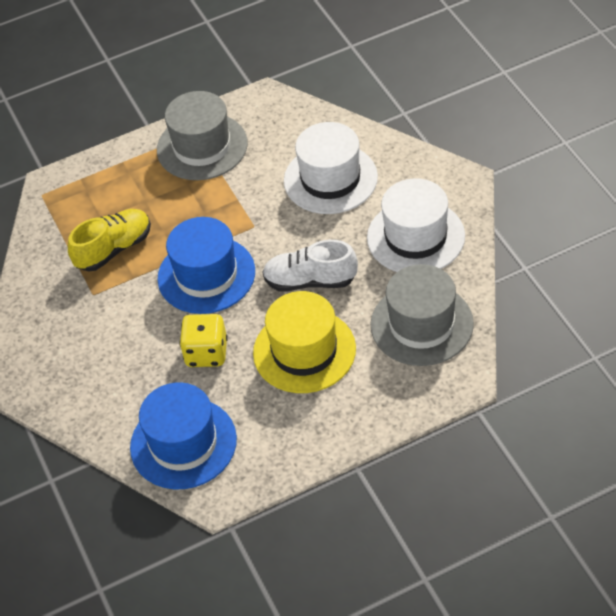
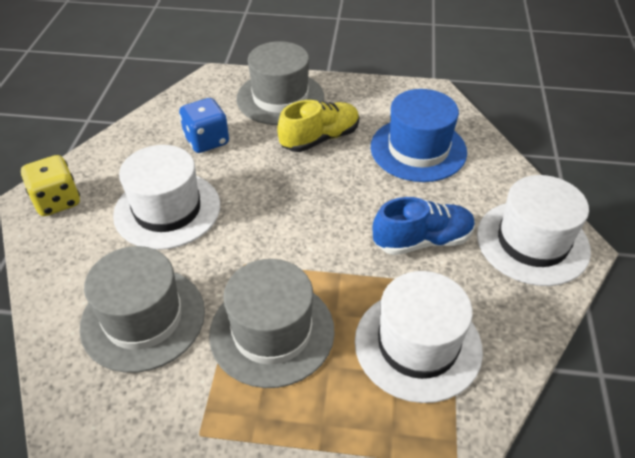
blue dice: none = 0 -> [179,98,229,153] = 1
blue hat: [130,382,237,489] [157,217,255,314] = 2 -> [371,89,467,182] = 1
blue shoe: none = 0 -> [373,197,475,255] = 1
grey hat: [157,91,248,180] [370,264,474,366] = 2 -> [80,246,205,373] [209,259,335,388] [236,41,324,125] = 3
white hat: [284,122,378,214] [367,178,465,272] = 2 -> [113,145,220,250] [355,271,483,403] [477,175,591,286] = 3
white shoe: [262,240,358,291] = 1 -> none = 0
yellow hat: [253,291,356,393] = 1 -> none = 0

